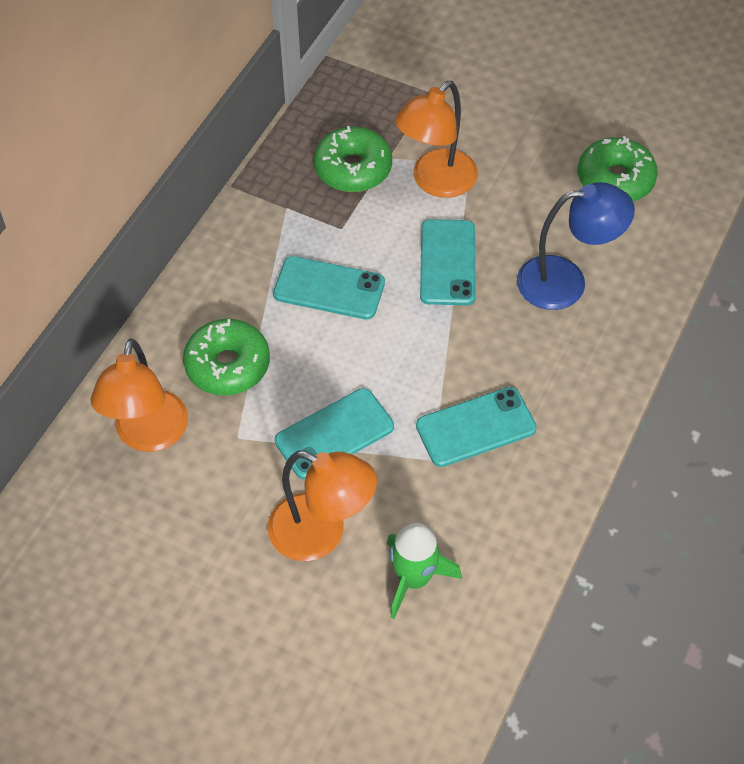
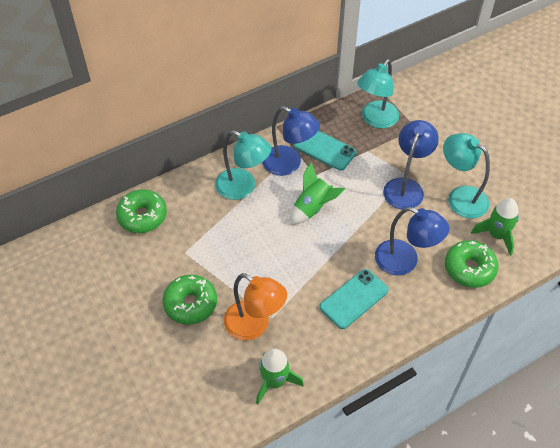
blue lamp: [517,182,635,310] = 1 -> [262,106,320,176] [375,207,449,276] [383,120,439,210] = 3
green rocket: [387,523,462,619] = 1 -> [256,349,304,404] [290,163,345,225] [471,198,519,256] = 3
orange lamp: [91,339,188,452] [268,451,377,561] [395,81,478,198] = 3 -> [224,273,287,340] = 1
turquoise lamp: none = 0 -> [215,130,271,200] [357,59,399,128] [443,133,490,219] = 3
turquoise phone: [273,256,385,320] [275,388,394,479] [416,387,537,467] [420,219,476,305] = 4 -> [293,131,357,171] [320,269,389,329] = 2

